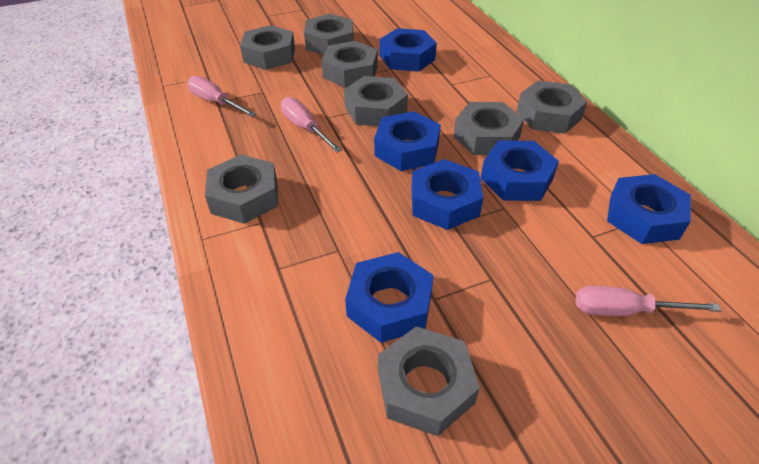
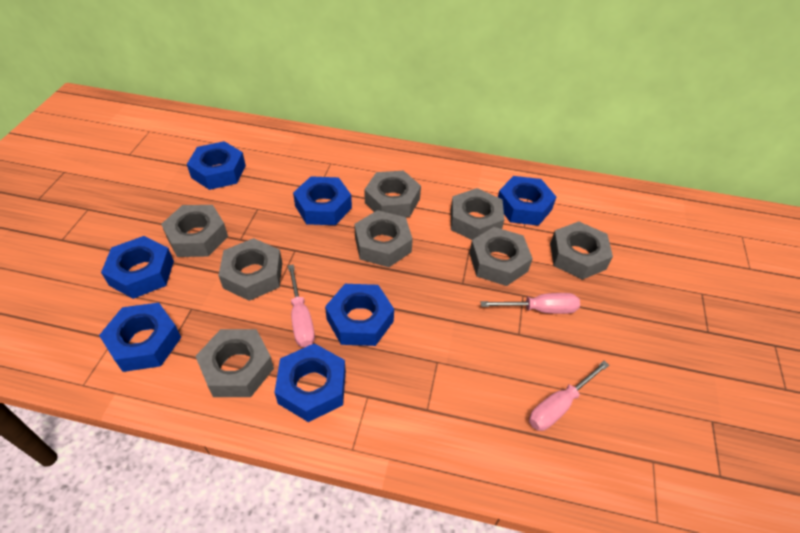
blue nut: [345,252,434,343] [374,111,441,171] [380,28,437,72] [411,159,483,230] [480,140,559,201] [607,174,691,244] = 6 -> [99,303,181,372] [101,236,174,299] [187,141,246,190] [274,343,346,422] [293,176,352,225] [325,284,394,346] [498,176,556,226] = 7

